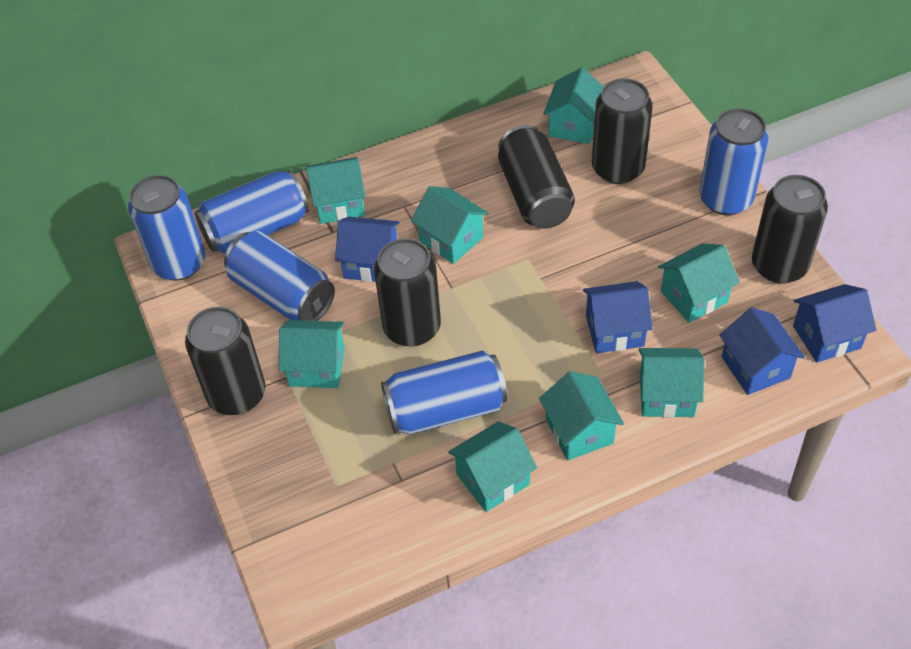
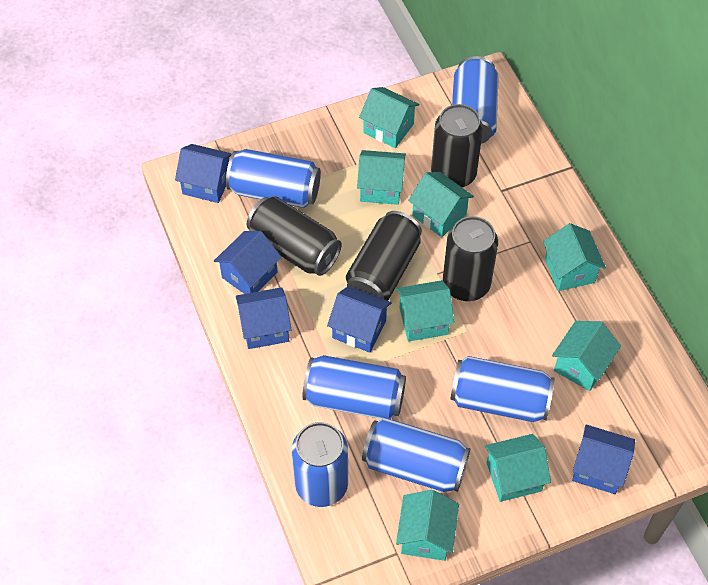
black can: [185,307,265,415] [374,238,441,347] [498,125,575,229] [592,78,653,184] [752,175,828,284] = 5 -> [247,196,342,276] [346,211,422,301] [431,104,483,187] [443,216,498,301] = 4
blue can: [128,175,205,281] [195,170,309,254] [224,231,335,321] [381,351,508,435] [699,108,769,215] = 5 -> [226,149,321,208] [292,422,348,507] [302,355,406,419] [362,417,471,492] [450,356,555,422] [452,56,499,144] = 6
blue house: [335,217,400,282] [583,281,653,353] [719,307,805,395] [793,284,876,363] = 4 -> [175,144,232,203] [214,231,281,294] [236,287,292,349] [327,286,391,353] [572,424,635,494] = 5

